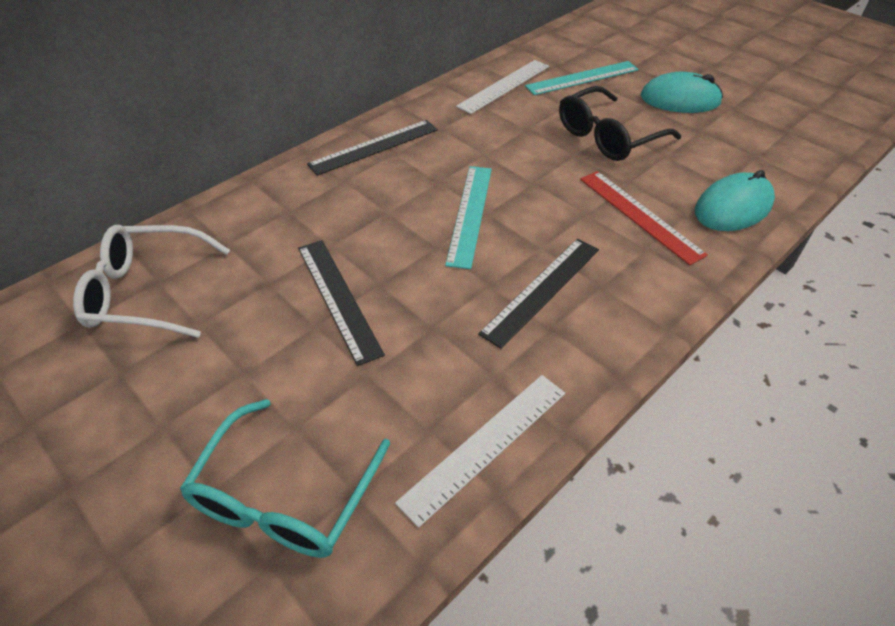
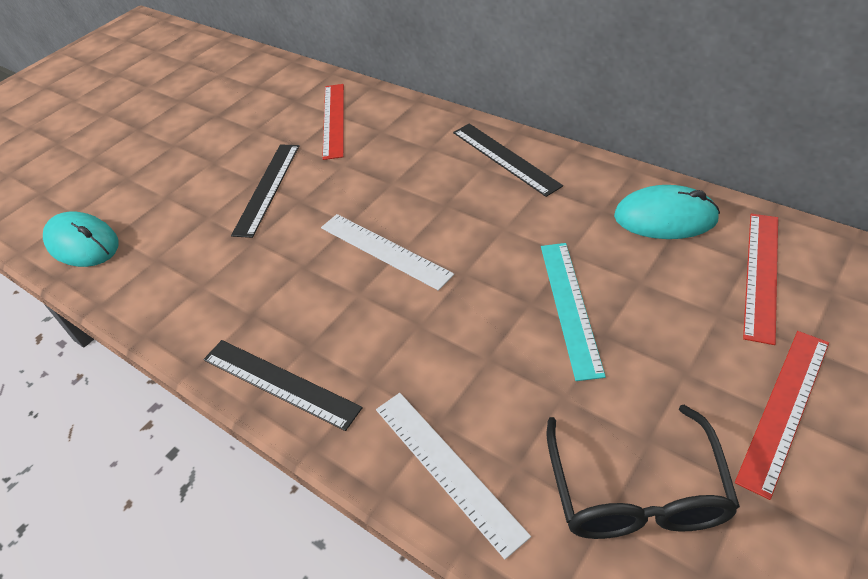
red ruler: [580,171,708,265] = 1 -> [322,84,344,160] [735,331,829,500] [743,214,778,345] = 3
turquoise glasses: [180,399,390,558] = 1 -> none = 0
turquoise ruler: [445,166,492,269] [525,61,639,95] = 2 -> [541,243,606,381] = 1
white glasses: [73,225,230,338] = 1 -> none = 0

